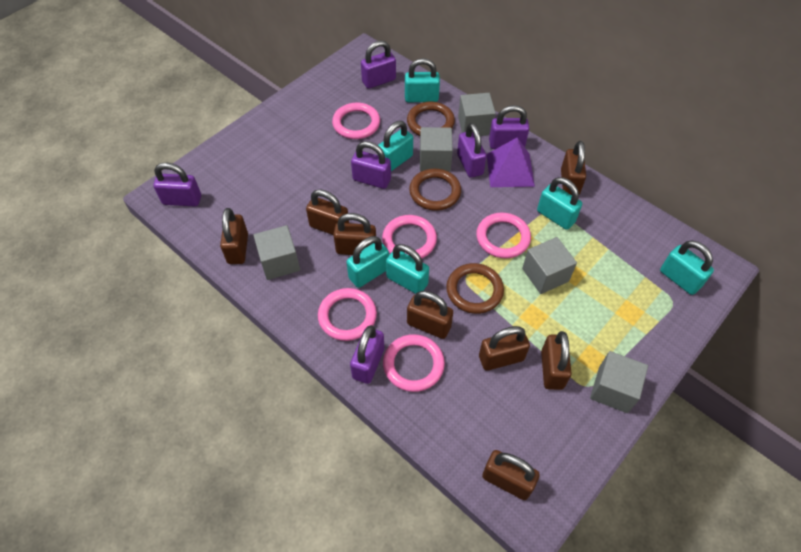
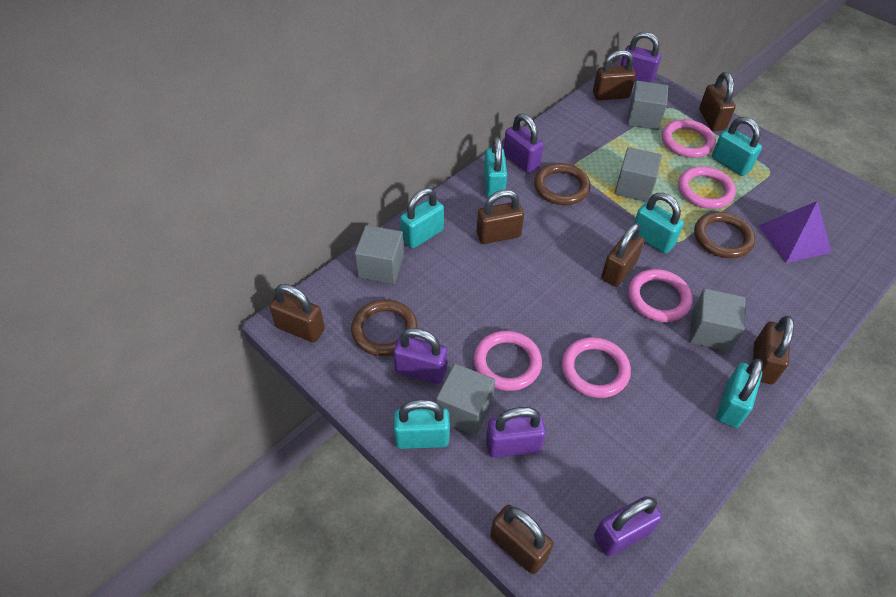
brown padlock: [220,208,248,264] [306,189,349,235] [333,213,376,255] [407,291,453,339] [479,326,530,371] [482,450,540,500] [541,331,572,390] [561,141,586,195] = 8 -> [269,284,325,343] [477,190,524,244] [490,505,553,574] [593,50,636,100] [601,223,644,287] [699,72,736,131] [753,316,794,384] = 7
purple padlock: [153,163,201,206] [350,325,384,384] [351,141,391,189] [361,40,396,89] [457,123,486,178] [489,105,529,149] = 6 -> [393,328,447,384] [486,407,546,458] [503,114,543,173] [594,496,662,556] [620,32,661,83] = 5

